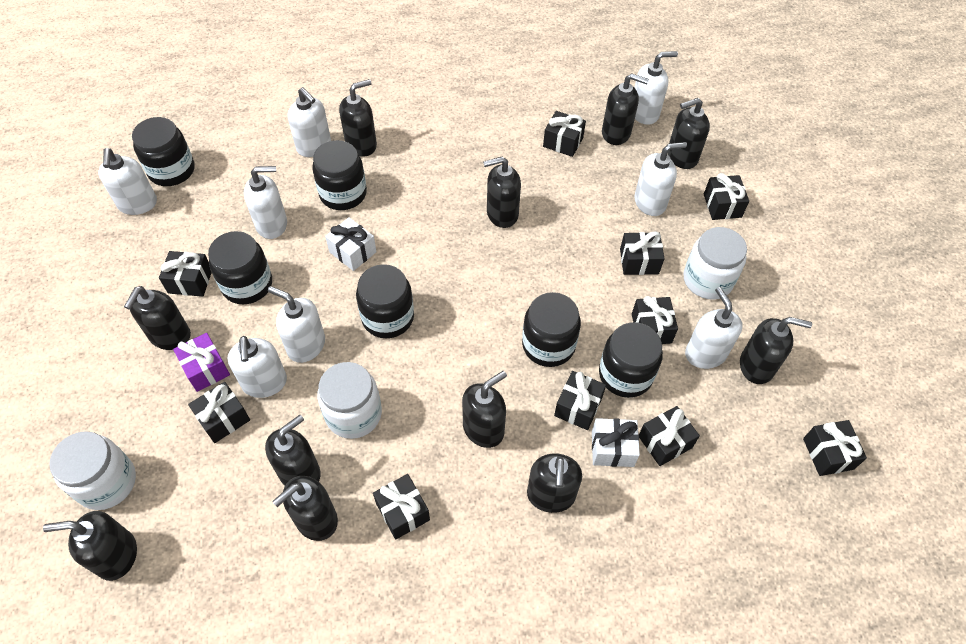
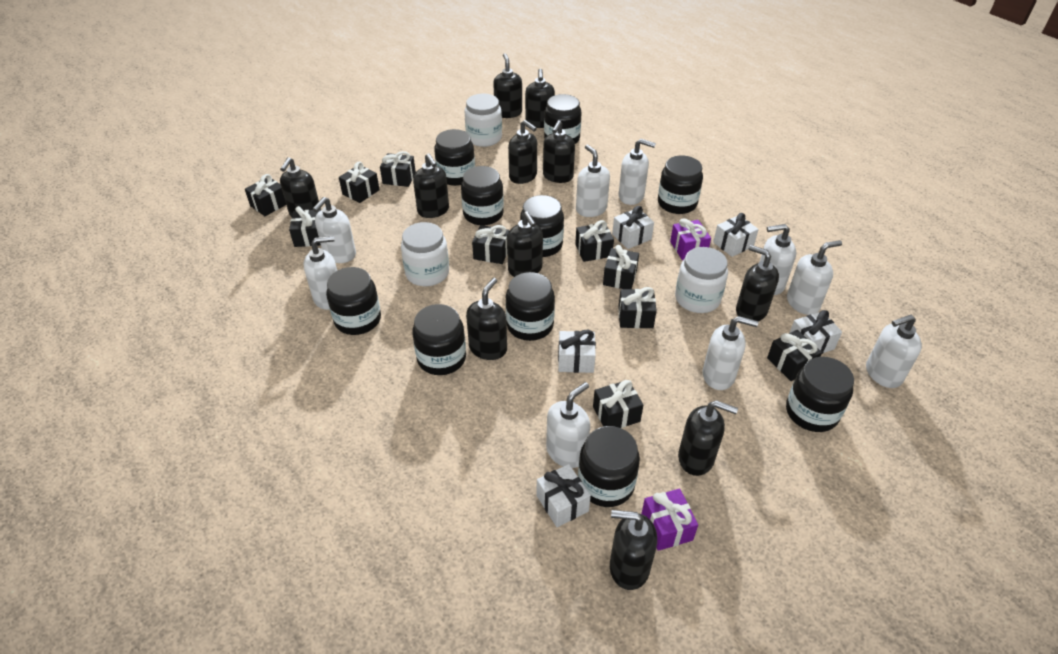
black jar: [132,117,195,186] [208,231,272,304] [312,140,367,210] [356,264,414,338] [522,292,581,367] [599,322,663,398] = 6 -> [326,267,381,335] [412,304,466,375] [434,129,475,186] [461,166,504,225] [506,272,555,341] [520,195,564,257] [544,94,581,144] [578,426,640,507] [658,155,703,214] [786,357,854,432] = 10
purple gift: [173,333,230,392] = 1 -> [641,489,698,551] [670,218,711,260] = 2
white gift: [325,217,377,271] [592,418,640,467] = 2 -> [536,464,591,527] [558,330,596,373] [612,206,654,249] [713,213,759,257] [790,310,842,354] = 5
white soap dispenser: [98,148,157,215] [228,336,287,398] [244,166,287,239] [268,286,325,363] [288,87,331,157] [634,51,678,125] [634,142,687,216] [685,287,743,369] = 8 -> [303,236,337,310] [313,197,356,263] [546,382,590,468] [576,145,610,217] [619,139,656,205] [703,316,758,390] [760,224,796,295] [787,240,842,315] [866,315,922,388] = 9

